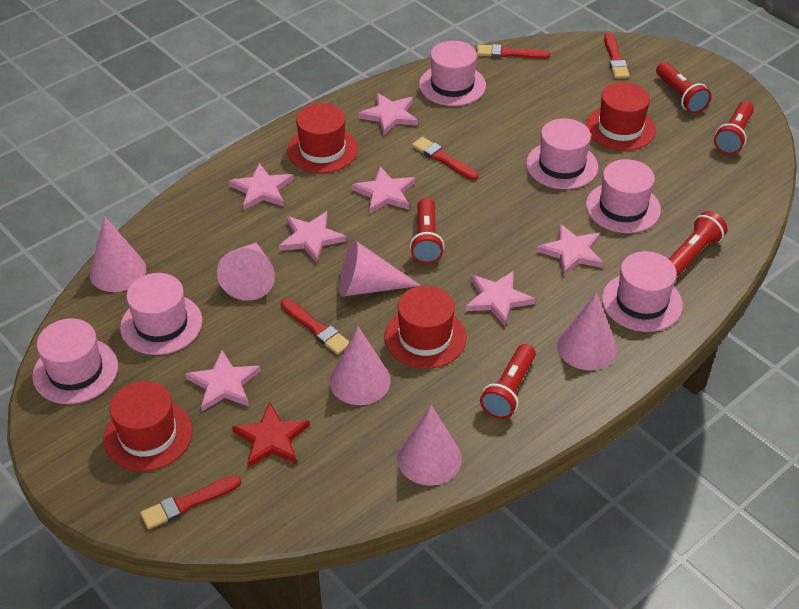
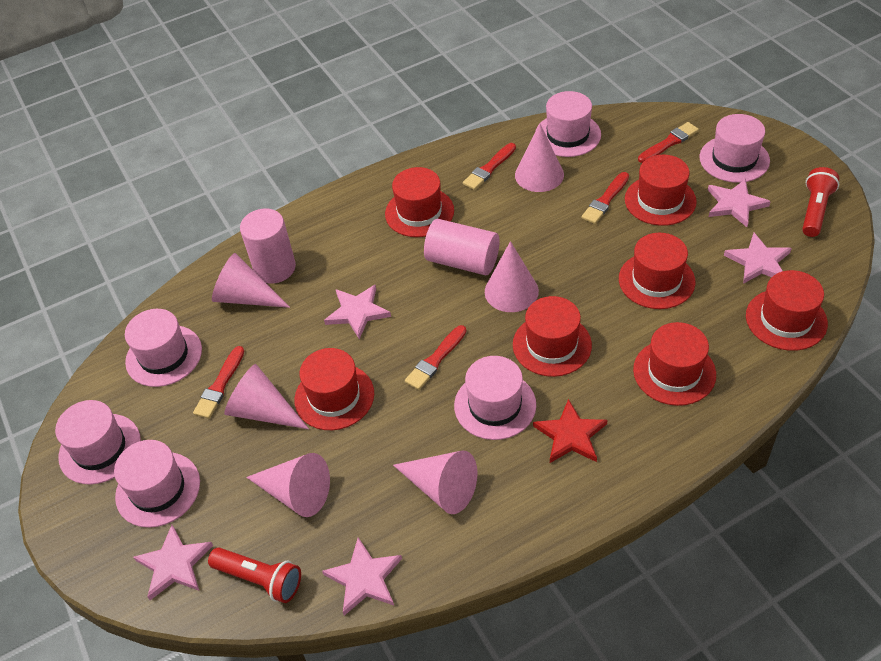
pink cylinder: none = 0 -> [240,209,296,283] [424,219,499,276] = 2
pink star: [186,350,261,411] [229,163,293,210] [279,211,346,263] [352,167,415,214] [358,93,418,135] [465,271,535,326] [537,224,604,276] = 7 -> [133,525,213,600] [322,538,402,616] [324,284,391,339] [708,179,771,227] [724,233,792,284] = 5
red flashlight: [410,198,444,264] [480,344,536,419] [656,62,711,114] [669,211,728,276] [714,101,754,154] = 5 -> [208,547,301,603] [802,167,839,237] = 2
red hat: [103,381,192,471] [287,103,358,173] [384,286,467,369] [586,82,656,151] = 4 -> [294,348,374,430] [385,167,454,237] [513,296,592,377] [619,233,695,309] [625,155,697,226] [633,322,716,406] [746,270,828,351] = 7

